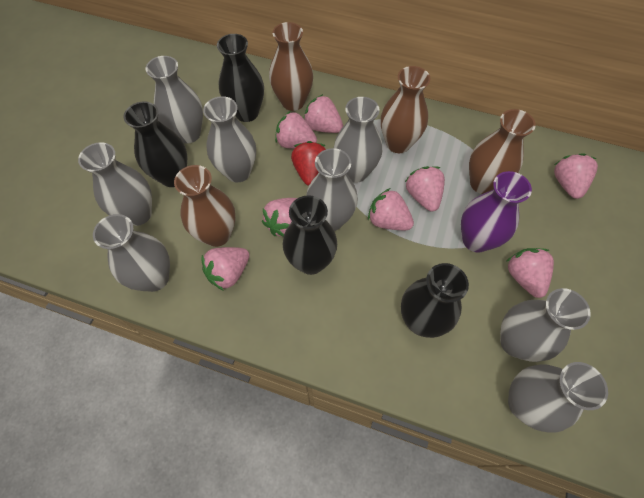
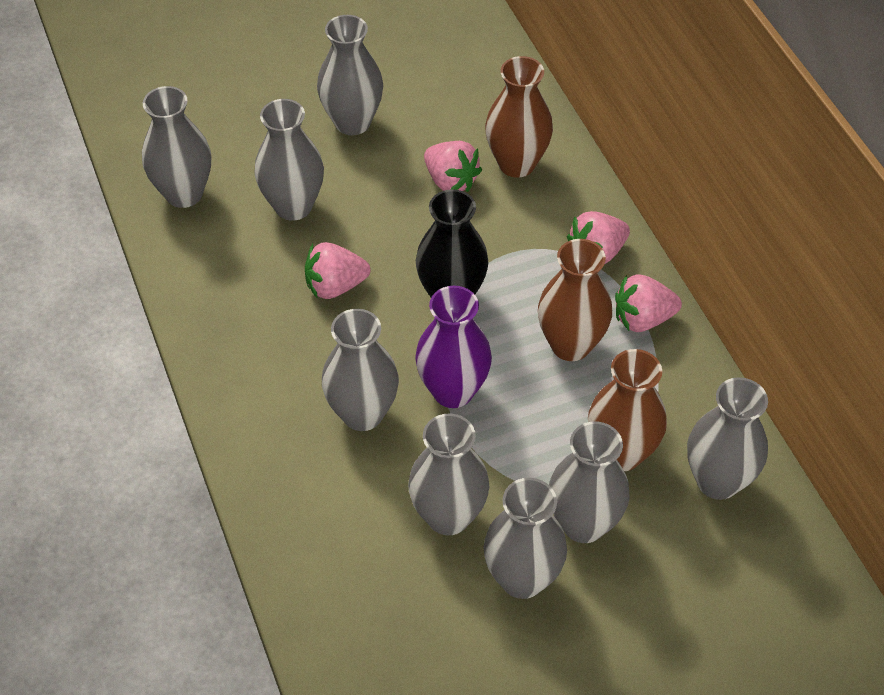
black vase: [124,101,187,187] [217,34,264,122] [283,195,337,275] [401,263,469,338] = 4 -> [416,189,489,297] = 1
brown vase: [174,165,236,247] [269,22,313,111] [381,66,430,153] [469,109,536,194] = 4 -> [485,56,553,178] [538,239,612,361] [588,349,667,471] = 3
pink strawberry: [202,247,249,291] [262,198,297,237] [275,111,317,149] [304,94,343,133] [368,188,414,230] [405,166,445,211] [506,248,554,298] [554,153,598,199] = 8 -> [305,242,371,299] [424,141,482,192] [567,211,630,265] [615,274,682,332] = 4
red strawberry: [291,141,326,186] = 1 -> none = 0

